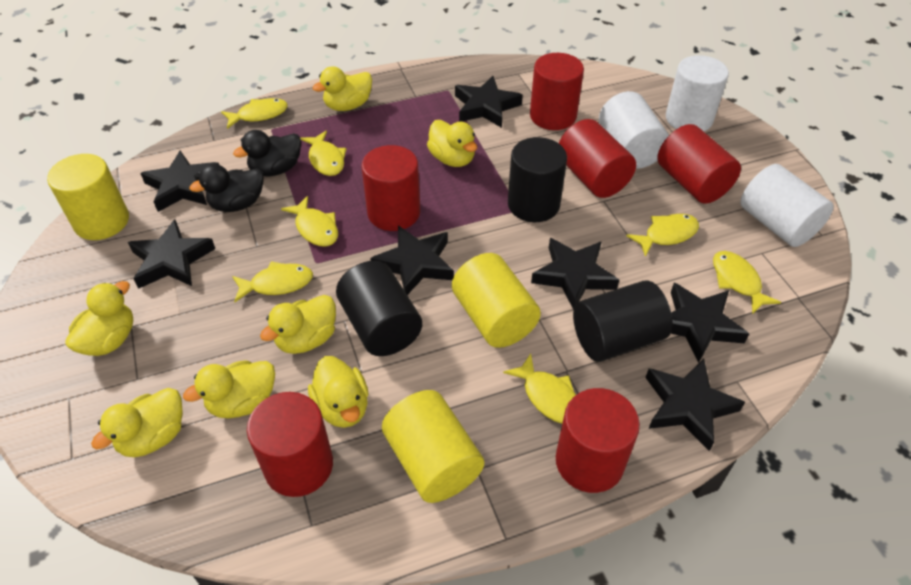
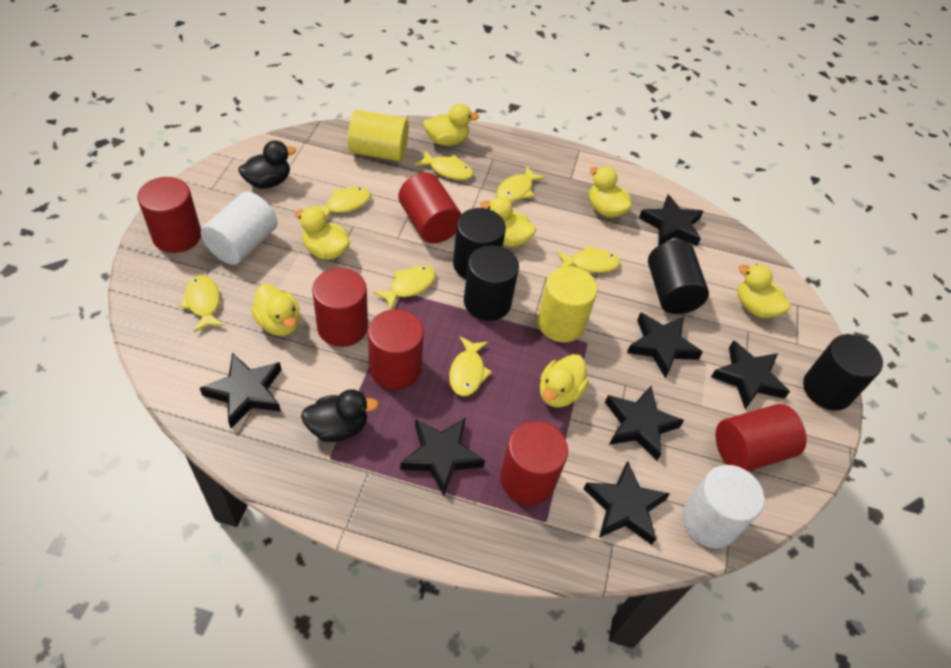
black cylinder: [336,261,422,356] [508,137,567,222] [573,280,673,362] = 3 -> [453,208,506,279] [464,245,519,321] [648,240,709,314] [803,334,883,411] = 4
white cylinder: [599,91,669,169] [666,55,729,131] [740,164,834,247] = 3 -> [201,192,278,265] [682,465,764,548] = 2
yellow cylinder: [47,154,129,240] [382,390,484,503] [452,253,541,348] = 3 -> [348,110,409,161] [537,266,598,342] = 2

